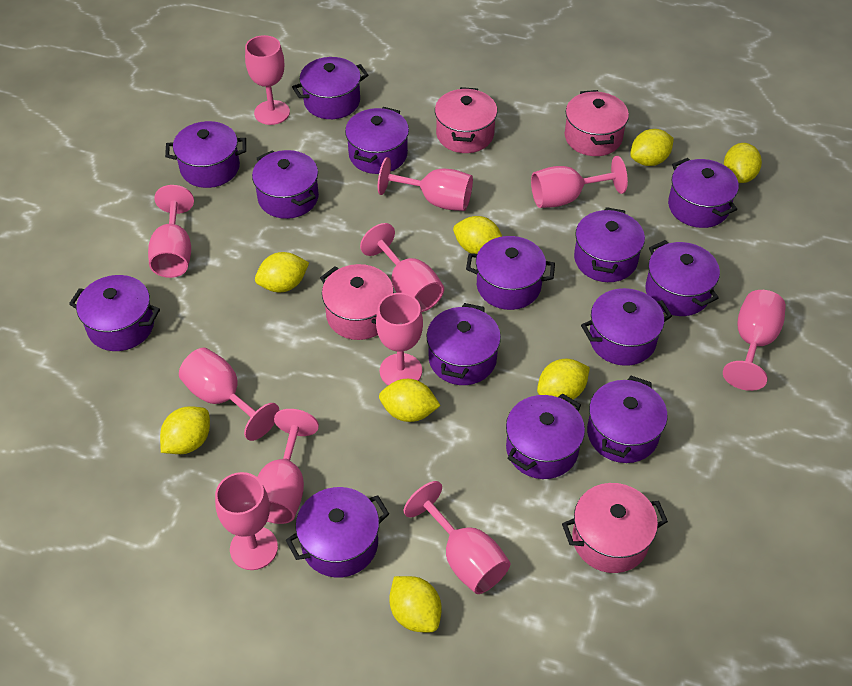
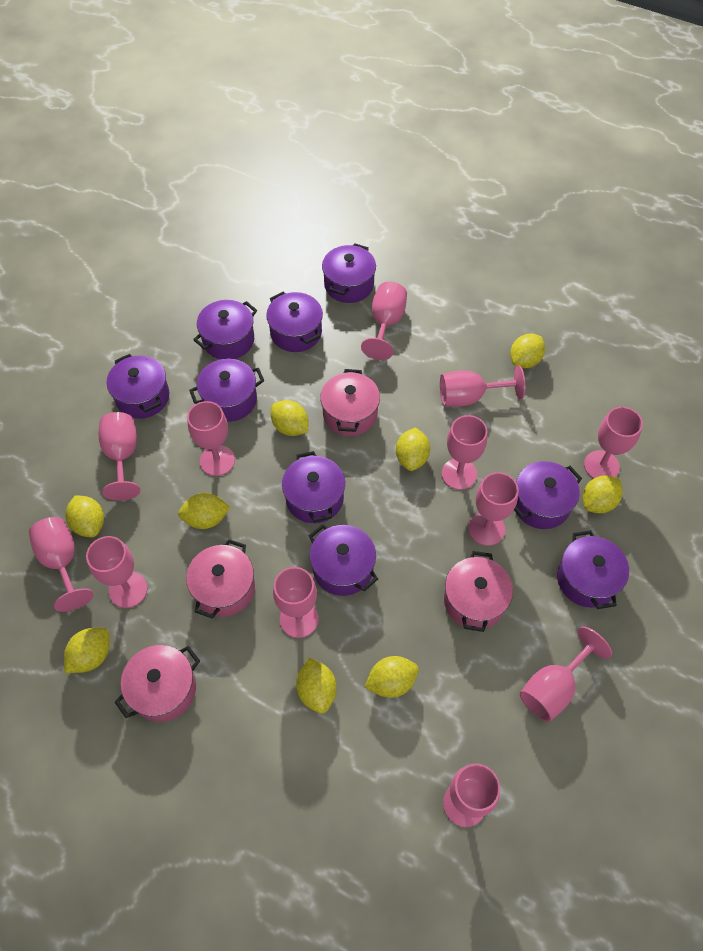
pink goblet: [148,185,194,278] [179,348,280,441] [215,472,278,570] [245,35,290,125] [257,409,319,524] [360,223,444,312] [376,293,423,385] [378,157,473,211] [404,481,510,594] [531,156,628,208] [723,290,786,391] = 11 -> [29,517,94,612] [86,536,148,608] [99,412,140,501] [187,401,235,476] [273,567,319,638] [361,282,407,360] [440,365,525,407] [442,415,487,490] [443,764,500,827] [468,472,519,546] [520,627,612,722] [584,407,643,478] = 12
purple pot: [69,275,160,351] [165,121,246,188] [252,150,319,219] [286,487,389,578] [292,57,368,119] [345,107,409,174] [427,303,501,385] [466,236,555,310] [506,393,585,479] [574,207,645,282] [581,288,672,366] [587,376,667,463] [645,240,720,316] [668,158,739,228] = 14 -> [107,354,169,419] [189,359,264,422] [193,300,257,359] [266,291,323,352] [282,451,345,523] [309,524,378,596] [322,243,376,303] [514,461,582,529] [557,530,629,609] = 9
yellow lemon: [160,406,210,454] [255,252,309,292] [379,379,441,422] [389,576,442,632] [453,216,502,254] [537,359,590,401] [630,129,674,166] [724,143,762,183] = 8 -> [64,628,110,673] [66,495,104,537] [178,493,231,529] [271,400,308,436] [296,658,337,714] [365,656,419,698] [396,428,430,471] [510,334,545,368] [583,475,623,513] = 9

